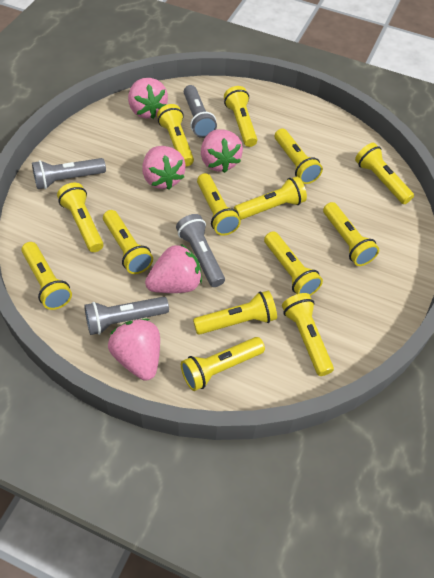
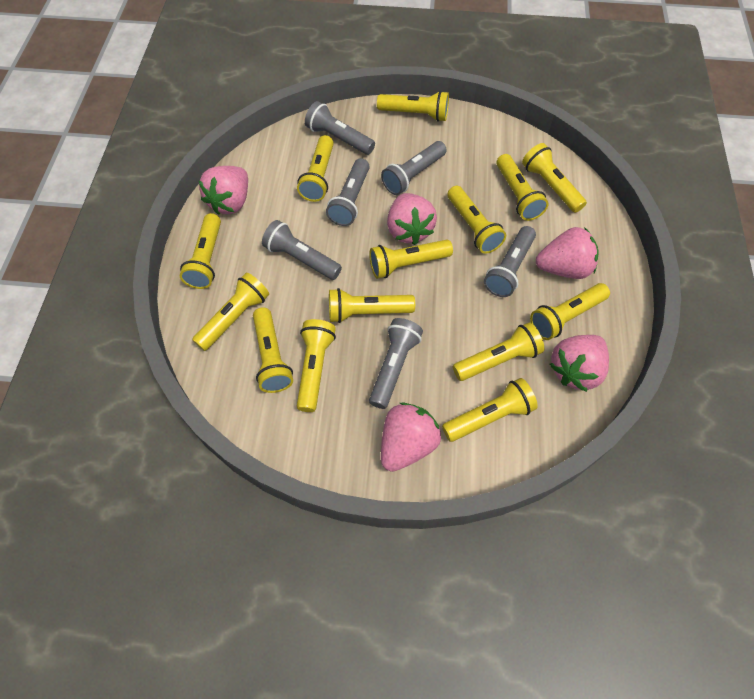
grey flashlight: [32,158,106,189] [84,297,169,335] [176,214,225,287] [184,85,217,138] = 4 -> [262,220,342,280] [305,101,375,155] [326,158,370,226] [369,318,423,409] [381,141,447,195] [484,226,536,297] = 6

